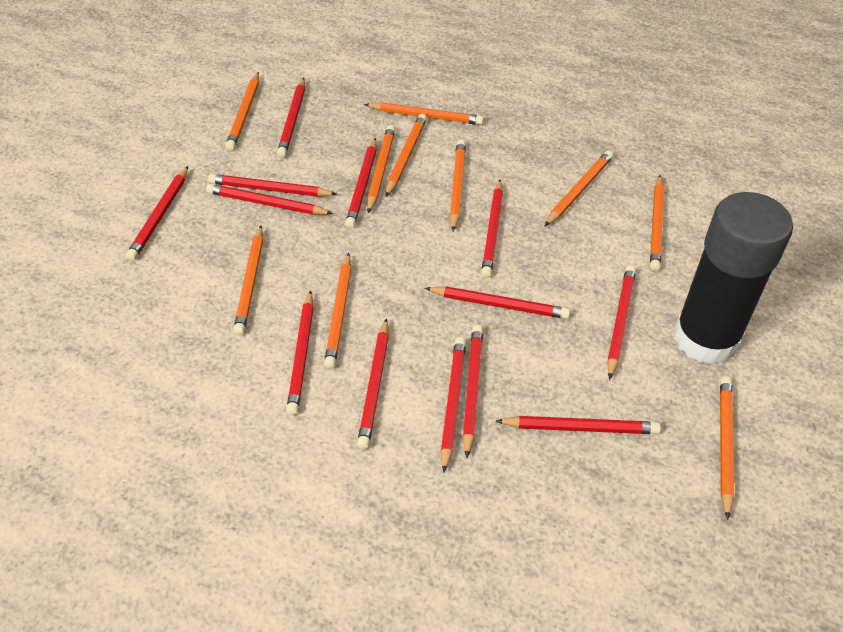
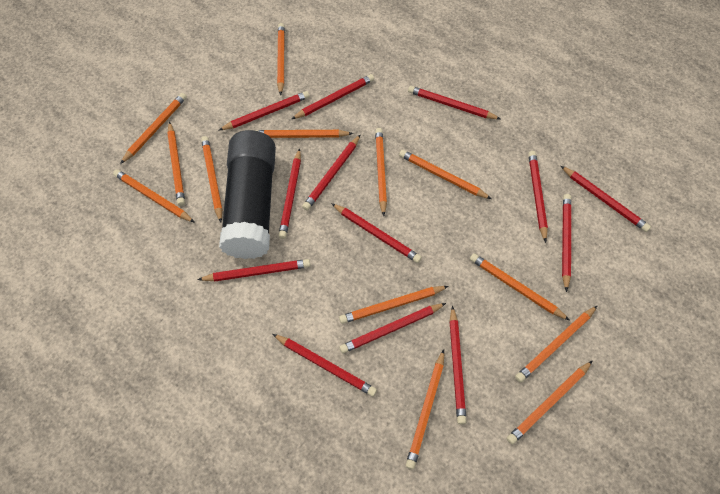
orange pencil: [226,72,259,150] [233,226,263,335] [324,253,351,369] [364,102,484,125] [367,125,395,213] [386,114,427,197] [449,140,466,232] [545,150,613,226] [650,175,664,271] [720,376,734,520] = 10 -> [113,169,195,223] [120,93,187,164] [167,122,185,206] [201,136,222,222] [254,130,353,138] [277,23,285,96] [339,286,448,324] [375,128,387,216] [399,150,492,199] [406,349,444,469] [470,253,570,321] [507,360,593,445] [515,306,597,382] = 13

